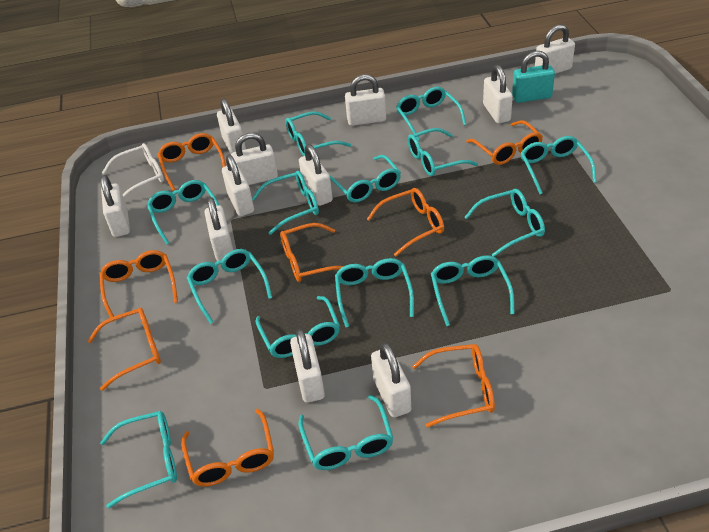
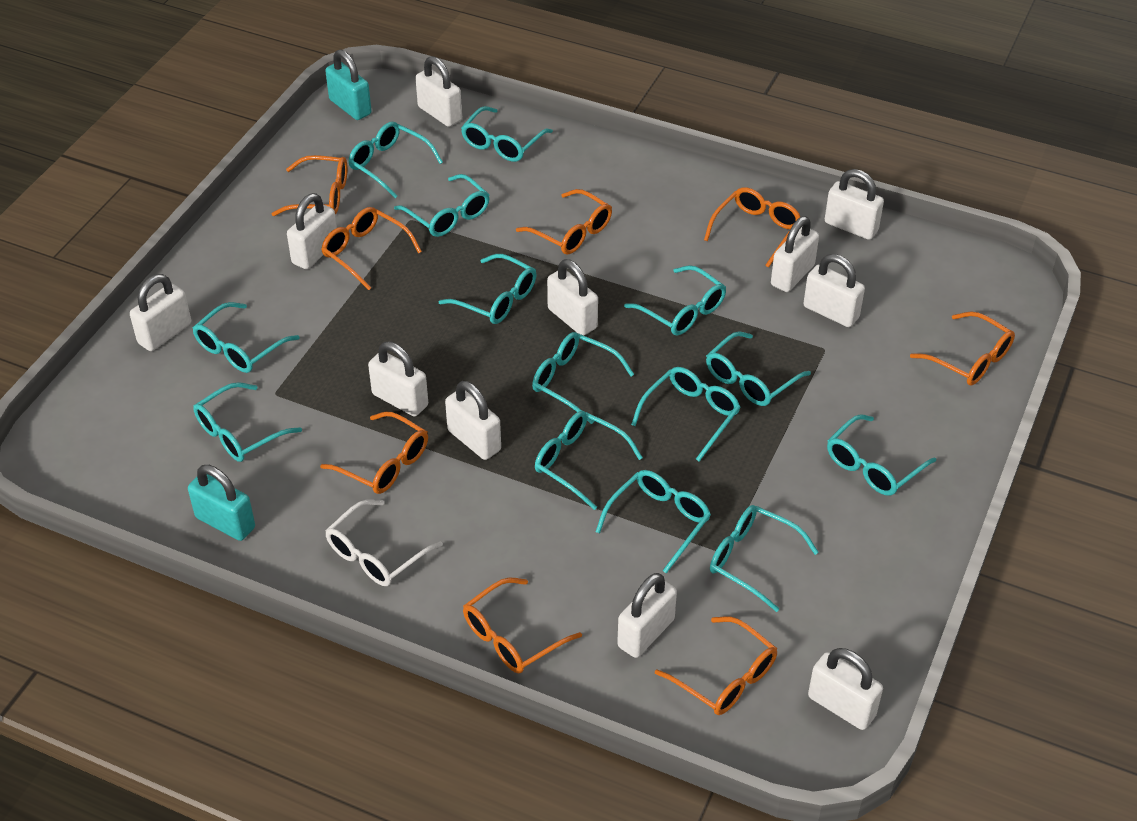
turquoise padlock: [512,51,555,103] = 1 -> [188,465,255,541] [325,50,372,120] = 2

